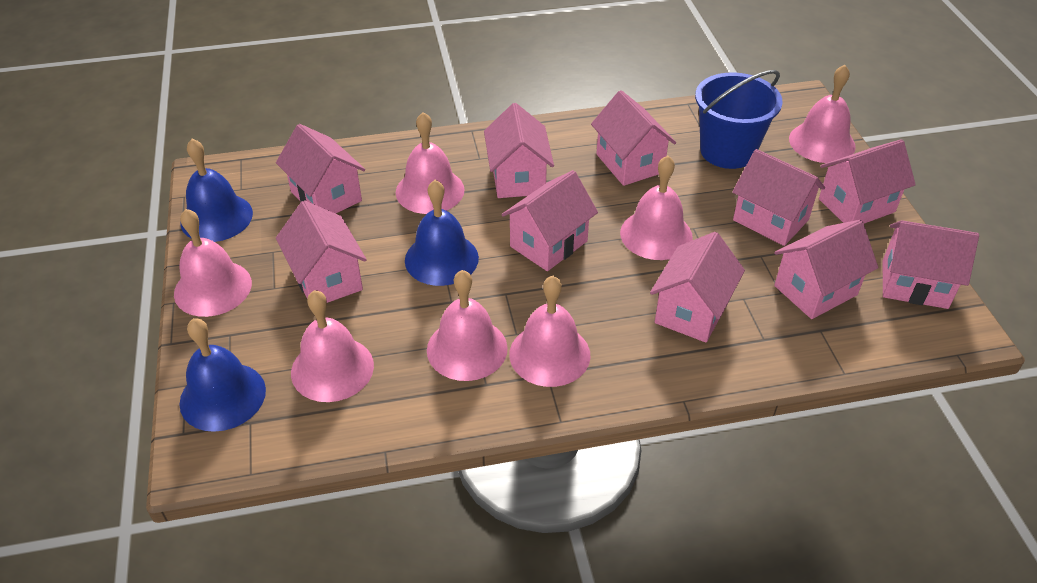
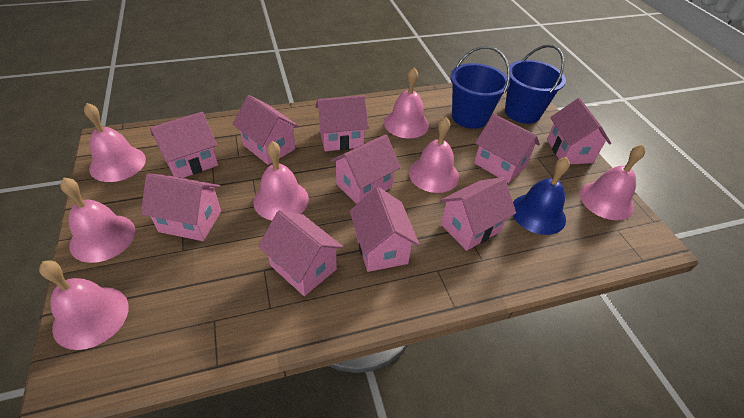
blue bell: [179,318,266,432] [180,139,253,242] [405,180,479,286] = 3 -> [513,157,570,235] = 1
blue bucket: [695,70,783,169] = 1 -> [450,46,510,129] [505,45,566,124] = 2

